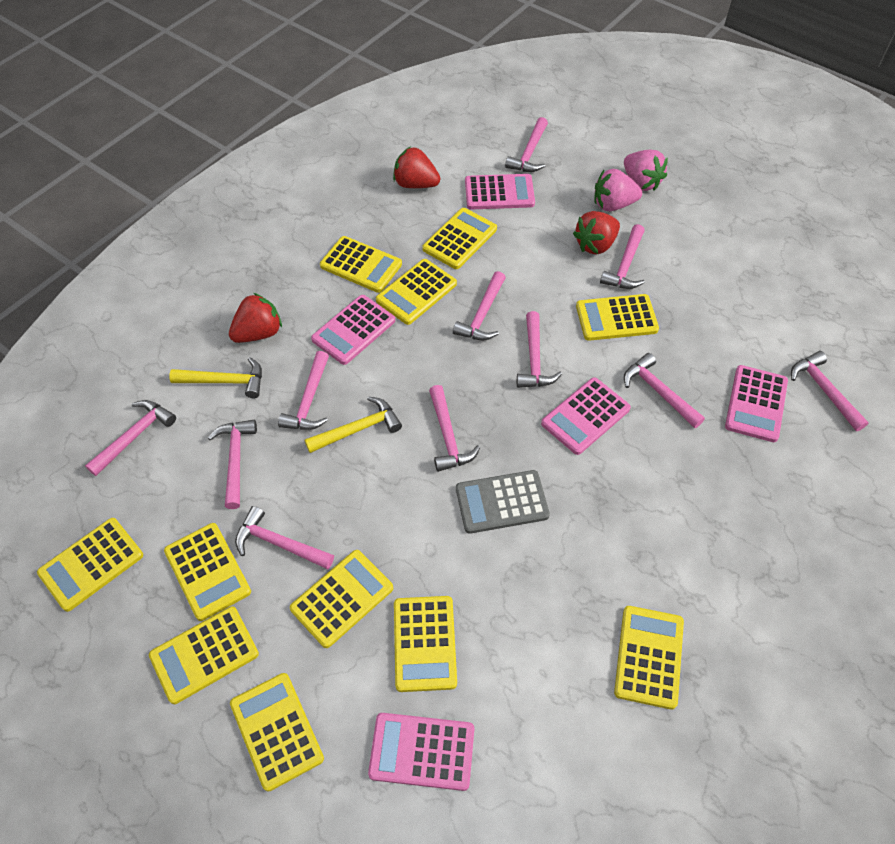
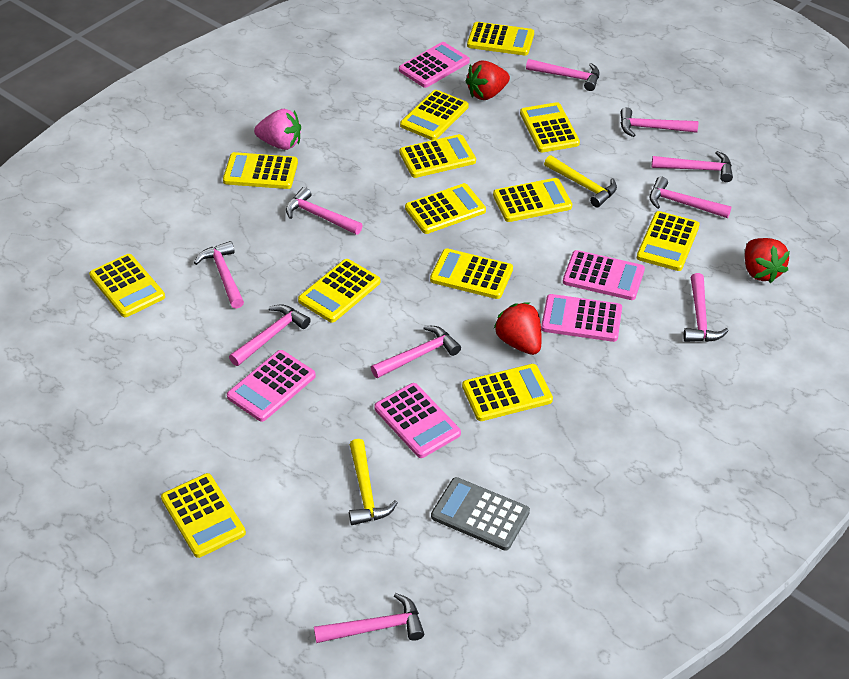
pink hammer: [85,400,176,476] [208,420,257,509] [235,506,334,569] [278,351,329,430] [429,385,481,472] [453,271,506,340] [505,117,548,172] [517,311,562,388] [600,224,645,289] [624,353,705,428] [791,351,869,431] = 11 -> [194,241,244,309] [229,305,311,366] [286,187,363,235] [314,593,424,643] [371,326,461,378] [526,59,600,91] [621,107,698,137] [650,176,731,218] [652,151,733,182] [683,273,729,342] = 10
pink strawberry: [594,169,642,211] [624,150,668,191] = 2 -> [254,109,301,150] = 1
yellow calculator: [37,518,143,612] [149,606,259,704] [164,523,251,621] [230,673,324,792] [290,550,393,648] [320,236,402,293] [376,259,457,325] [394,596,457,692] [422,208,497,269] [576,294,659,341] [614,606,684,710] = 11 -> [89,254,165,317] [161,473,246,558] [223,152,298,189] [298,259,380,323] [399,134,476,178] [400,90,469,140] [405,183,486,234] [430,248,513,299] [462,364,553,421] [467,22,534,56] [493,178,572,222] [520,102,580,153] [637,211,700,271] = 13

